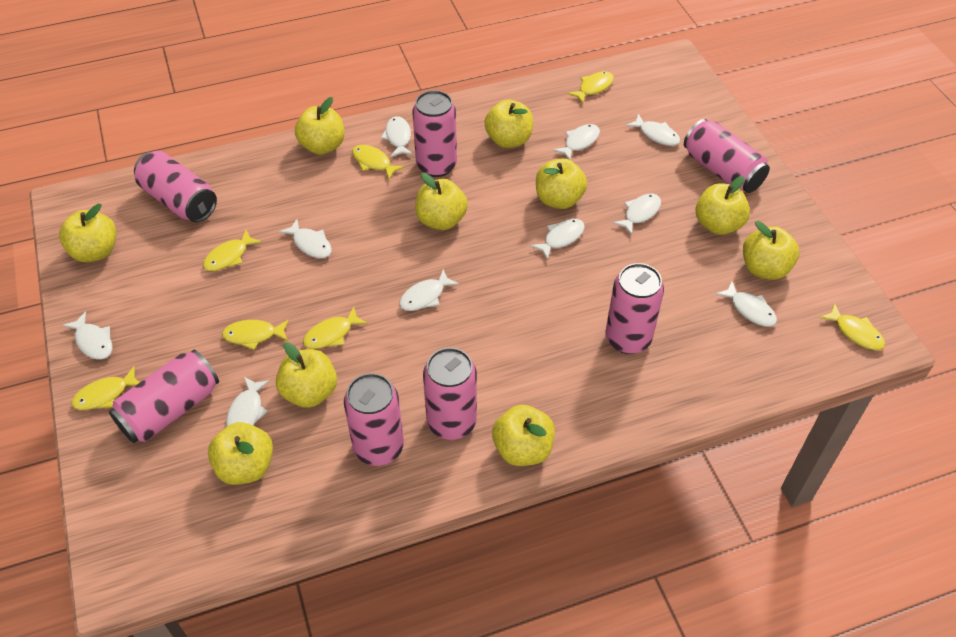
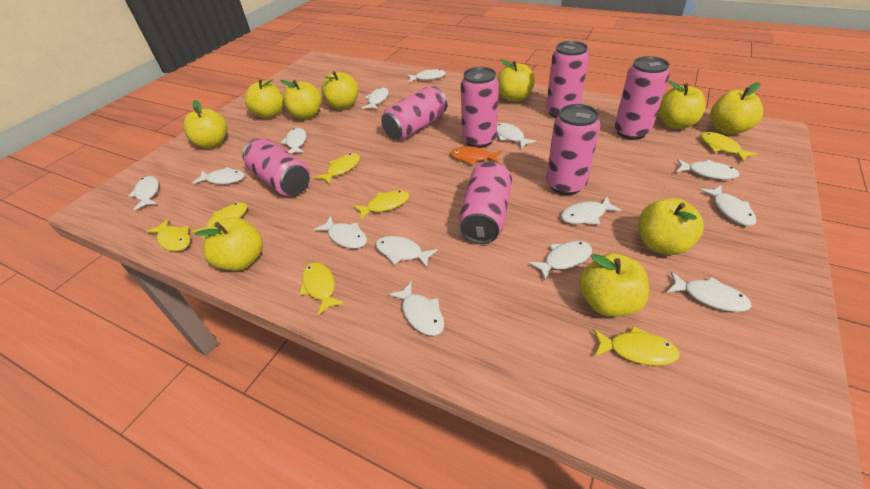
orange fish: none = 0 -> [450,146,501,165] = 1
white fish: [62,311,112,360] [226,377,270,427] [279,219,332,258] [381,116,413,157] [399,269,459,311] [530,219,585,260] [553,124,600,160] [612,194,661,235] [626,114,680,146] [715,281,777,327] = 10 -> [129,176,159,210] [192,167,245,184] [281,128,306,154] [314,216,367,249] [362,88,389,110] [375,236,438,268] [388,281,444,336] [407,69,446,82] [497,123,536,149] [528,241,592,280] [561,197,622,224] [667,271,752,312] [676,159,740,180] [700,185,757,226] = 14

